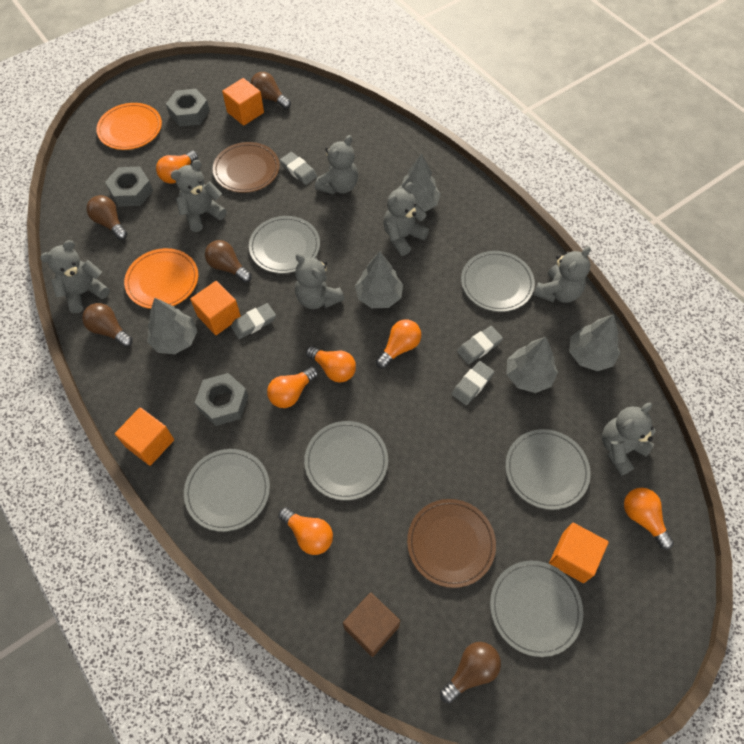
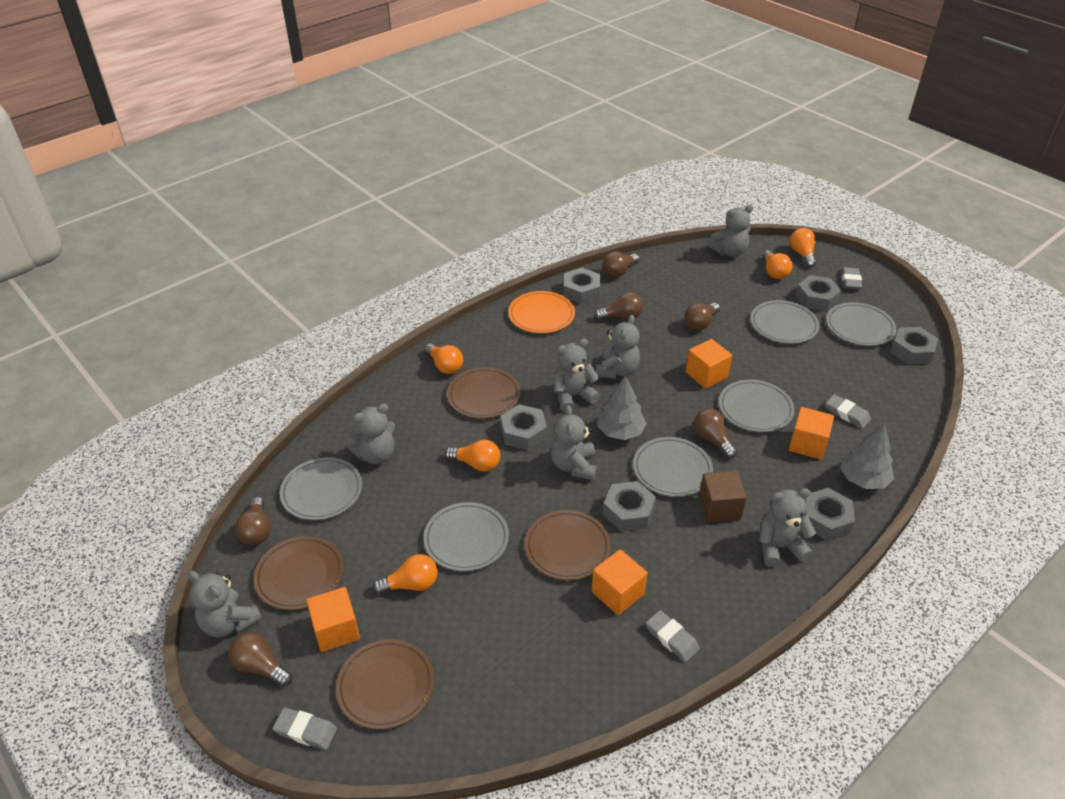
brown light bulb: [82,303,133,347] [87,195,127,240] [205,240,252,283] [251,72,291,109] [440,642,501,704] = 5 -> [228,632,292,687] [235,497,271,545] [594,292,643,320] [602,251,639,277] [684,303,720,330] [694,409,737,458] = 6
brown plate: [213,142,280,193] [407,499,496,588] = 2 -> [254,536,344,610] [336,639,435,730] [447,367,521,419] [525,510,611,580] = 4
grey nut: [105,167,153,207] [166,89,210,127] [194,373,248,426] = 3 -> [501,404,547,450] [564,268,600,304] [603,481,656,531] [796,275,841,311] [804,488,855,541] [890,327,938,365] = 6
grey tree: [147,298,198,354] [355,251,403,308] [398,153,441,212] [506,337,558,393] [569,314,620,371] = 5 -> [597,376,647,440] [840,424,894,489] = 2
orange light bulb: [156,150,198,184] [267,367,318,408] [278,507,333,555] [306,346,356,383] [376,319,421,369] [624,488,674,550] = 6 -> [373,554,438,594] [425,344,463,374] [445,440,500,472] [762,250,792,279] [790,228,816,267] = 5
orange plate: [96,103,162,150] [124,248,198,309] = 2 -> [508,291,575,333] = 1

